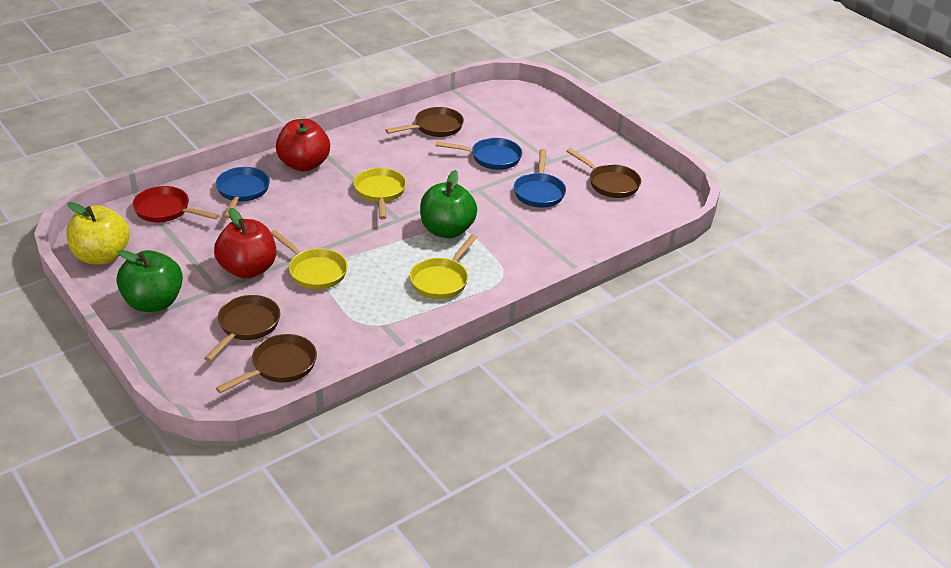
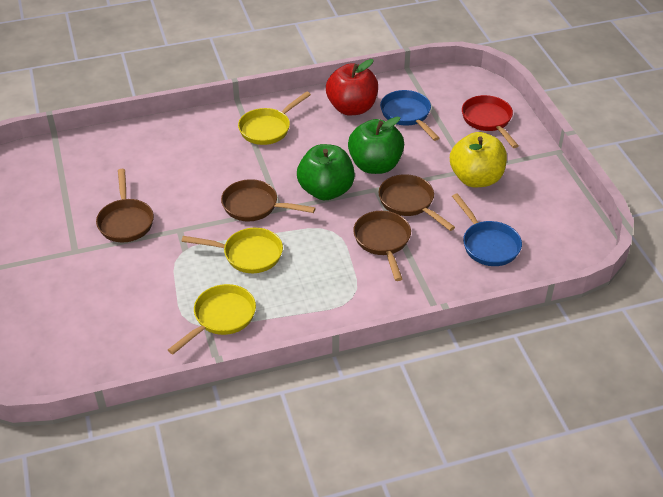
blue pan: [216,167,270,219] [435,138,522,170] [514,149,566,208] = 3 -> [380,90,439,141] [452,193,522,266] = 2
red apple: [214,208,276,278] [276,119,330,171] = 2 -> [326,59,378,115] = 1

